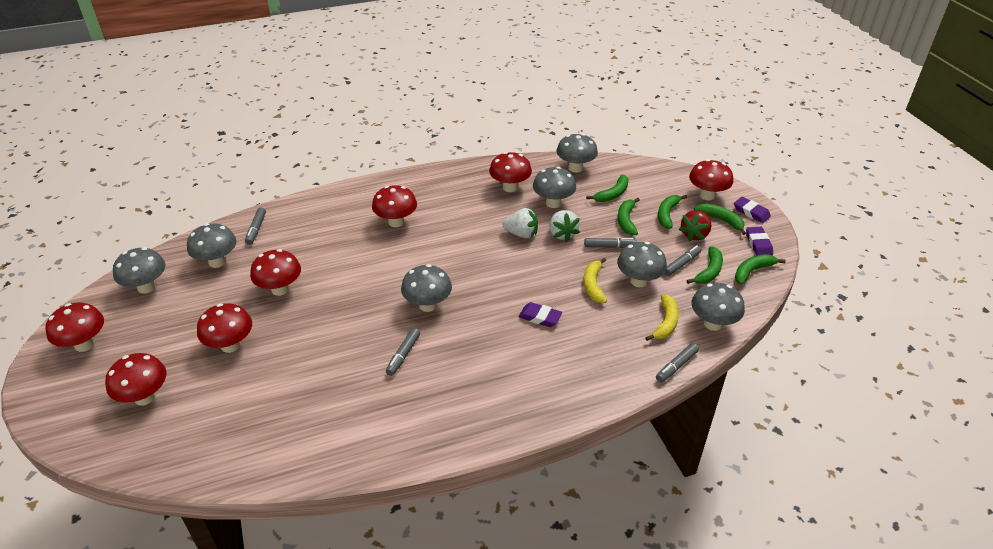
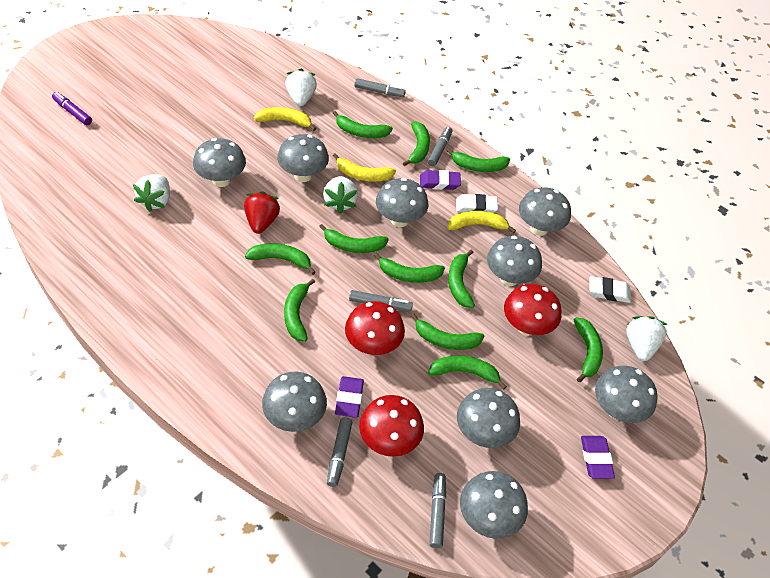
green banana: [586,175,629,202] [618,198,640,235] [658,195,687,229] [687,246,723,284] [694,204,746,235] [735,254,786,285] = 6 -> [245,243,316,275] [284,279,315,342] [319,224,389,253] [333,111,393,138] [374,253,445,283] [403,122,430,166] [411,313,484,350] [428,355,507,389] [446,148,510,172] [448,250,475,308] [573,317,603,382] = 11
grey mushroom: [113,247,165,294] [187,223,237,268] [401,264,452,312] [533,167,576,208] [557,134,598,173] [617,242,667,287] [692,283,745,331] = 7 -> [193,138,246,187] [262,372,327,432] [277,134,329,182] [376,178,429,227] [457,388,520,448] [460,471,528,539] [487,236,542,286] [519,187,571,236] [595,366,658,423] = 9
purple marker: none = 0 -> [52,92,92,125] = 1
red mushroom: [45,302,104,352] [105,353,166,405] [197,303,252,353] [250,249,301,296] [372,185,417,227] [489,152,532,192] [689,159,733,201] = 7 -> [345,301,405,355] [359,395,424,457] [504,284,561,336] = 3
white eraser: none = 0 -> [456,194,498,213] [590,276,631,303] = 2
white strawberry: [503,208,538,239] [549,210,580,242] = 2 -> [133,174,170,212] [285,69,317,106] [323,176,358,213] [626,316,668,361] = 4
yellow banana: [584,258,607,303] [645,294,679,341] = 2 -> [254,107,316,131] [333,153,396,182] [447,211,516,233] = 3

